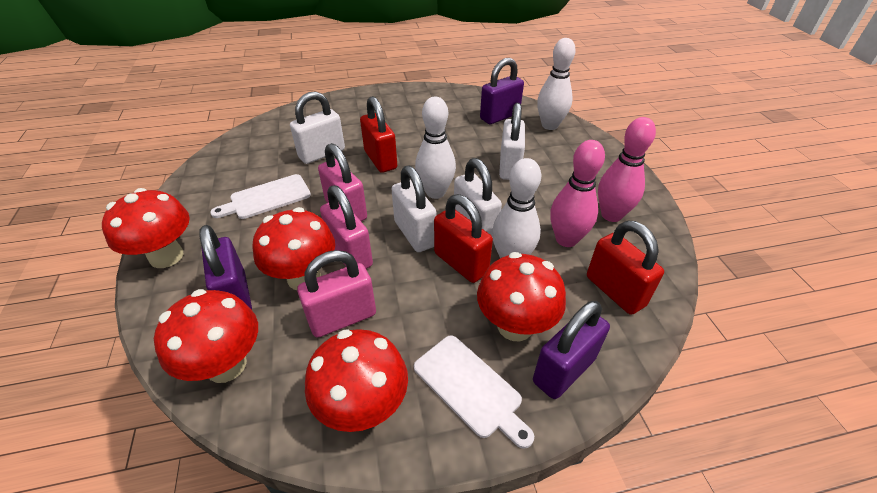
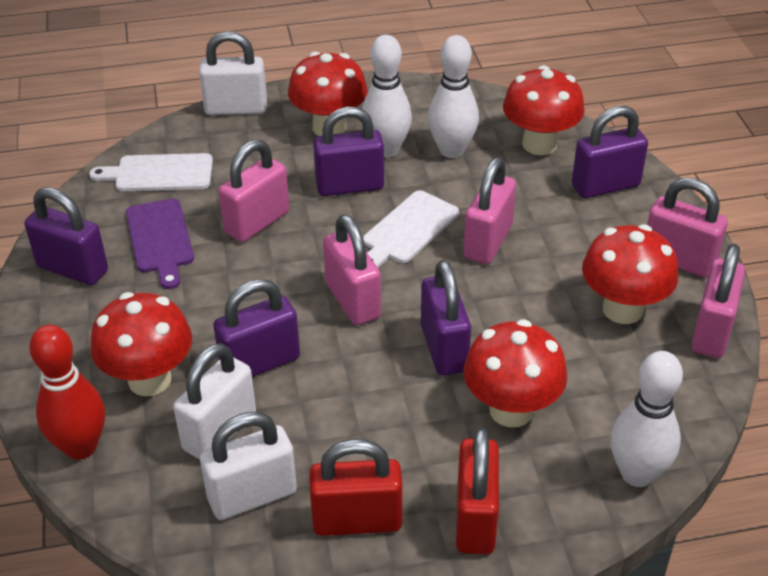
pink bowling pin: [550,140,605,247] [598,117,656,222] = 2 -> none = 0
pink padlock: [297,250,376,338] [318,143,367,221] [320,185,373,269] = 3 -> [219,140,289,242] [323,214,381,325] [464,157,516,264] [647,177,728,278] [691,244,745,358] = 5
purple cutting board: none = 0 -> [126,198,194,289] = 1
purple padlock: [199,225,252,310] [480,58,524,124] [533,301,610,399] = 3 -> [25,187,108,285] [213,279,300,377] [313,107,384,196] [421,260,471,376] [572,106,648,198] = 5
red bowling pin: none = 0 -> [29,325,105,460] = 1
red padlock: [360,96,397,173] [434,194,493,283] [587,221,664,315] = 3 -> [309,439,402,536] [456,427,499,555] = 2
white padlock: [290,91,345,164] [392,166,437,252] [454,158,502,238] [499,103,525,180] = 4 -> [173,343,256,460] [199,31,267,115] [200,412,297,520] = 3

